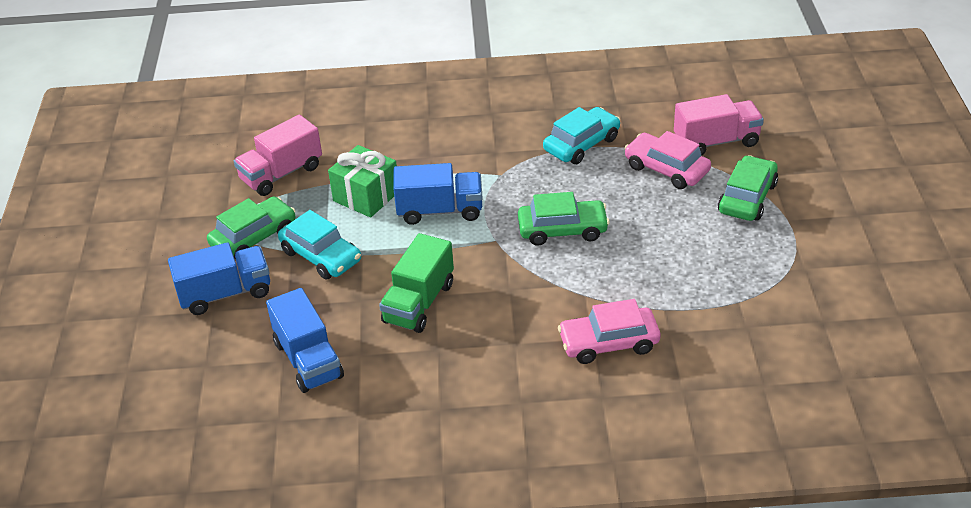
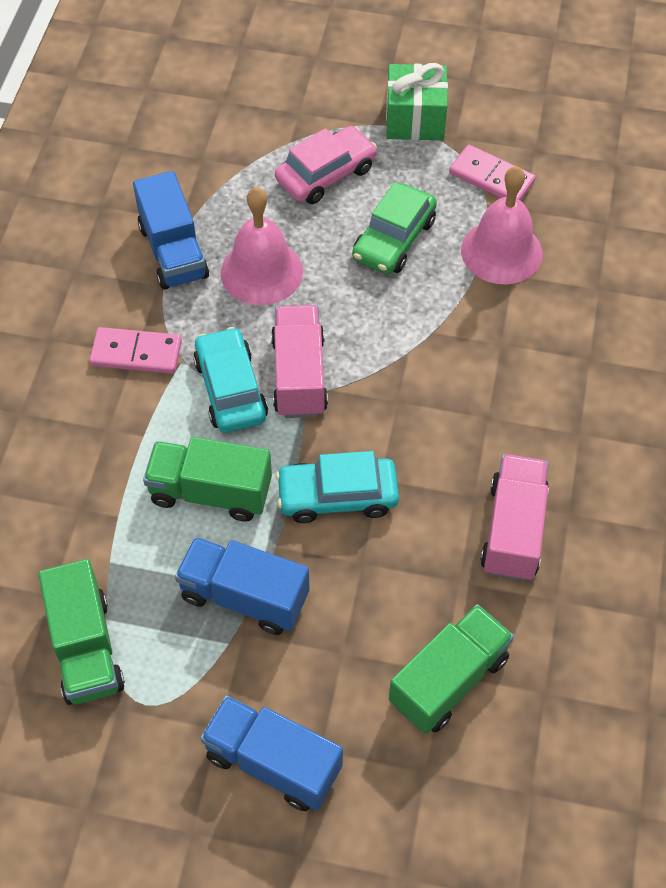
green car: [207,196,296,260] [518,192,610,246] [718,155,778,221] = 3 -> [352,182,437,274] = 1
green truck: [379,233,454,333] = 1 -> [38,559,125,705] [143,437,272,522] [389,604,514,734] = 3
pink bell: none = 0 -> [221,187,303,305] [461,166,543,284] = 2
pink car: [558,299,661,364] [624,131,711,189] = 2 -> [275,126,377,204] = 1
pink domino: none = 0 -> [90,327,182,374] [449,145,536,201] = 2

